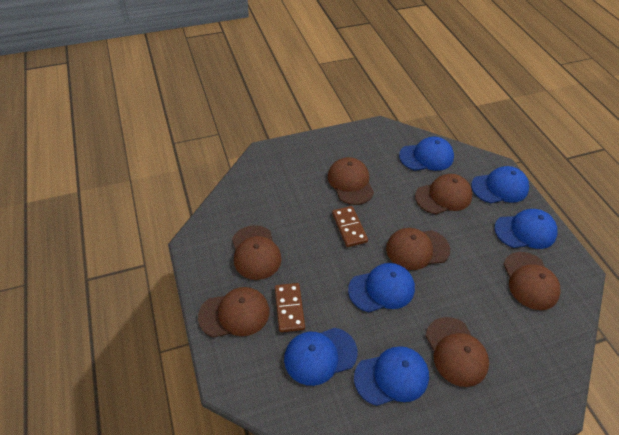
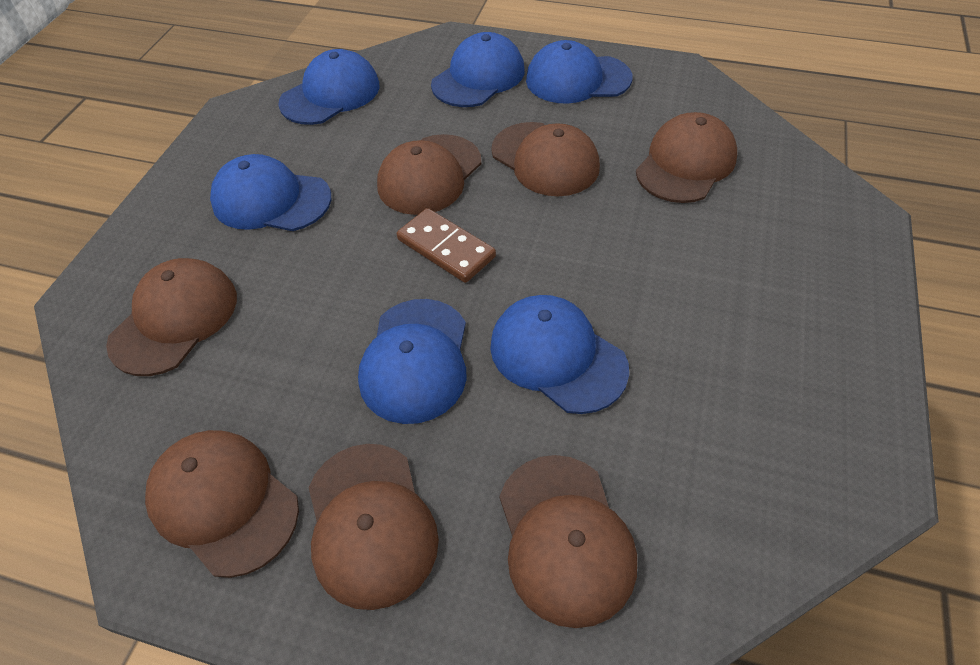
brown domino: [275,283,305,332] [332,206,368,247] = 2 -> [397,208,496,283] = 1

